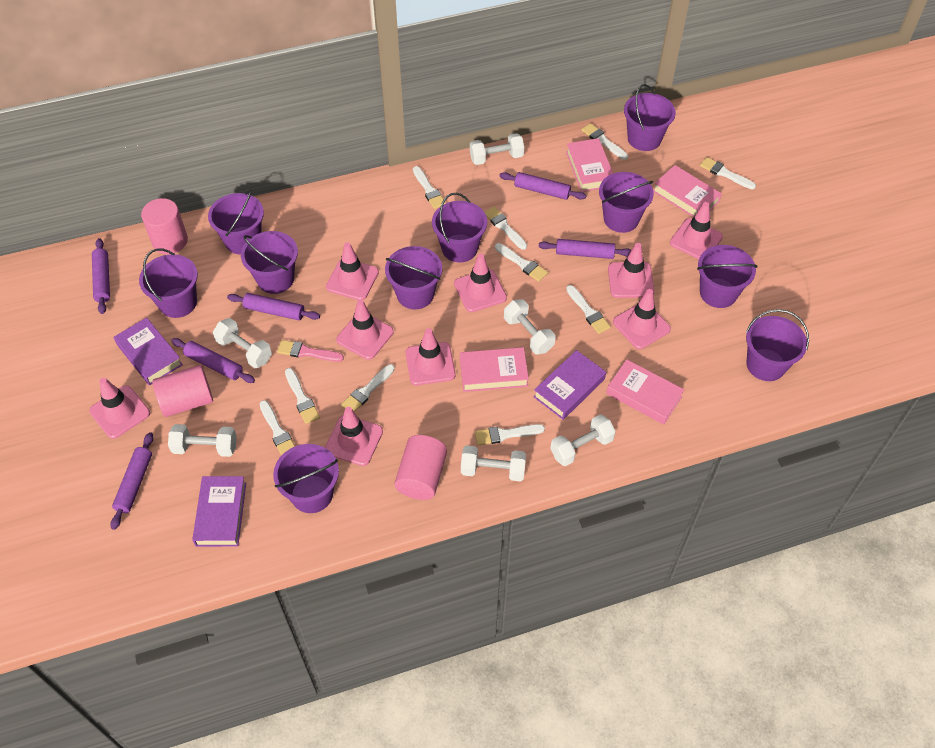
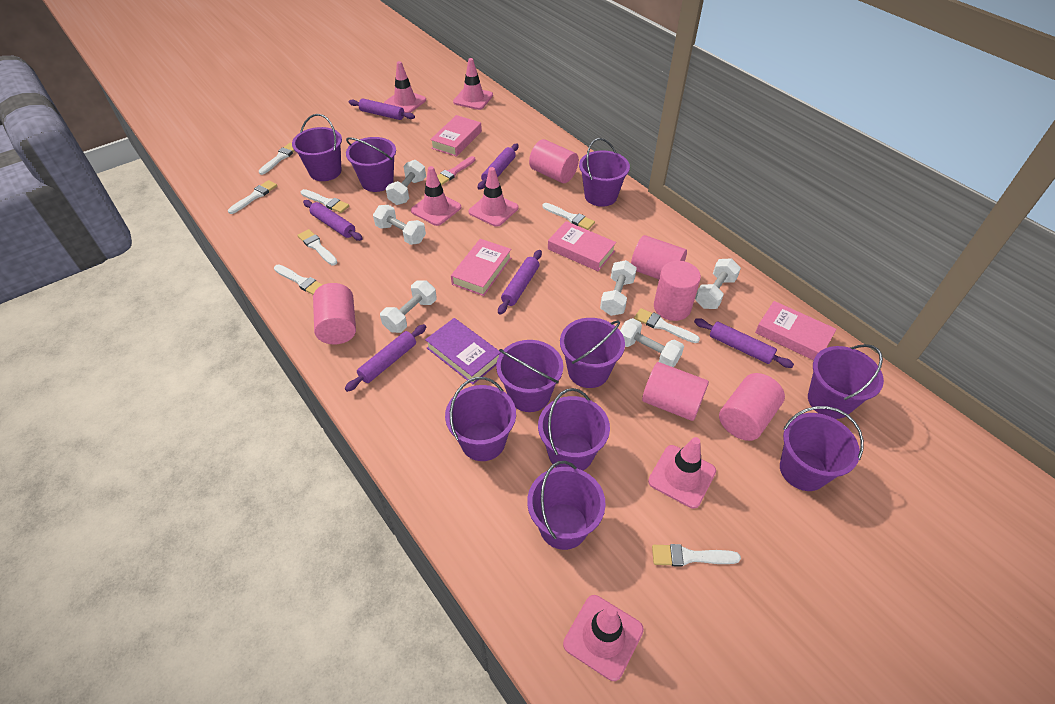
pink cylinder: [141,198,188,254] [152,365,213,417] [395,435,447,500] = 3 -> [313,283,356,344] [529,139,579,183] [631,235,687,279] [642,362,709,421] [654,261,701,321] [719,373,785,441] = 6
pink traffic cone: [89,378,150,439] [325,407,383,466] [326,242,379,300] [336,300,394,360] [405,328,455,385] [454,254,507,312] [608,243,654,298] [613,289,671,349] [670,202,723,260] = 9 -> [384,61,426,113] [411,166,461,226] [453,58,493,110] [469,167,519,227] [563,595,644,681] [648,437,716,509] = 6
purple book: [114,317,183,385] [192,476,246,547] [534,350,606,420] = 3 -> [425,318,501,385] = 1
white brush: [260,400,295,456] [285,368,320,424] [341,364,395,412] [413,166,446,209] [475,424,545,445] [484,206,527,250] [495,243,548,282] [566,285,611,334] [581,123,628,160] [700,157,756,189] = 10 -> [228,180,277,214] [259,143,295,175] [274,265,323,295] [297,229,338,265] [301,189,349,213] [543,203,595,230] [634,308,700,343] [652,544,741,567] = 8

